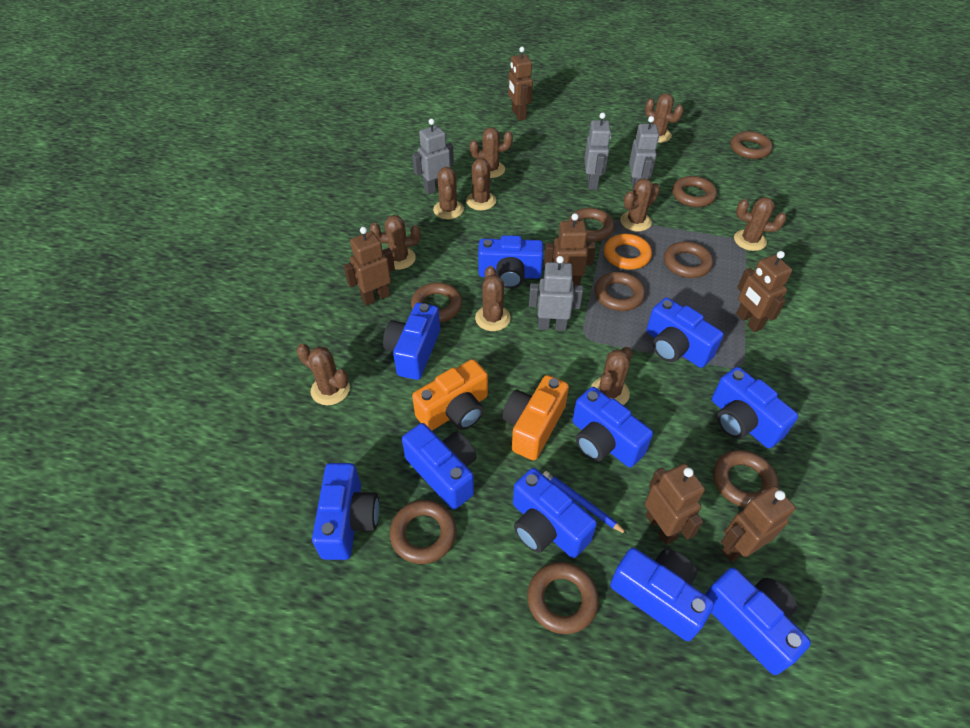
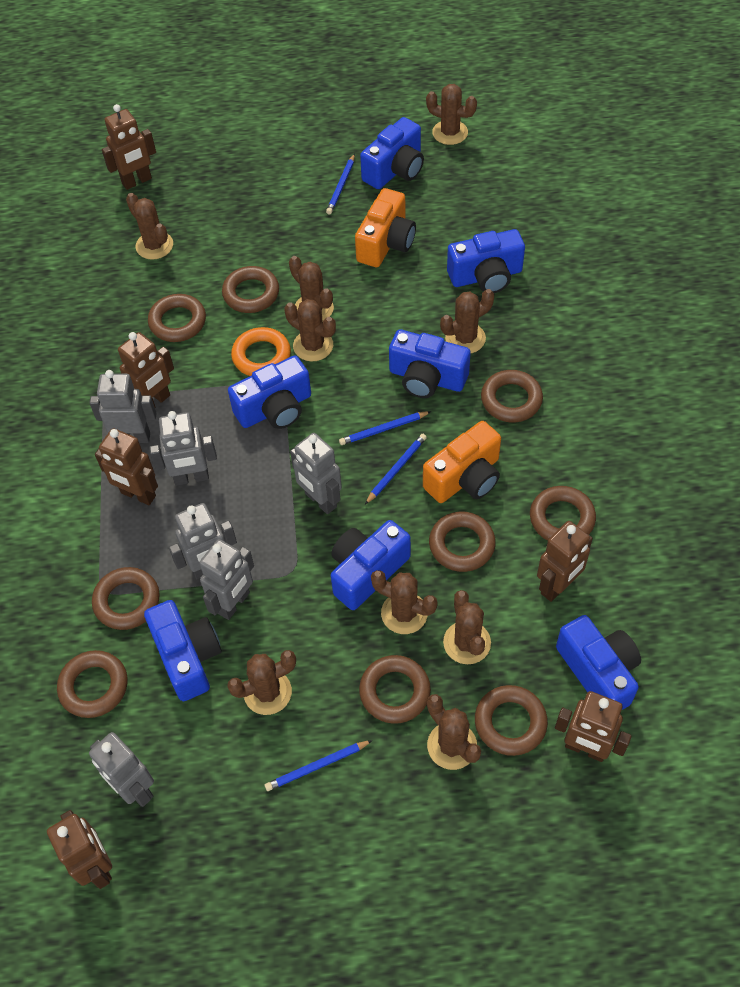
blue camera: [312,463,379,560] [383,303,440,380] [402,423,477,510] [478,235,544,289] [513,468,597,558] [572,387,653,467] [610,548,714,641] [646,298,724,368] [705,567,811,675] [712,367,798,448] = 10 -> [144,600,222,701] [228,355,311,429] [331,520,411,610] [360,117,424,189] [389,329,471,398] [447,229,525,293] [556,615,641,710] = 7
blue pencil: [543,471,628,535] = 1 -> [265,740,373,791] [326,154,355,214] [339,411,431,445] [365,434,427,504] = 4
brown cactus: [297,344,350,405] [370,215,421,270] [433,167,464,219] [466,158,496,210] [470,127,513,178] [475,266,511,331] [591,347,632,405] [620,178,660,231] [645,93,683,143] [734,197,786,251] = 10 -> [126,193,173,260] [227,650,296,715] [285,299,336,361] [289,256,334,321] [371,570,438,634] [426,84,477,145] [427,694,481,770] [440,289,494,354] [443,590,491,664] = 9
grey robot: [412,119,454,195] [529,256,583,331] [584,113,611,190] [629,116,659,189] = 4 -> [89,732,154,807] [90,370,157,443] [149,411,217,486] [169,503,237,579] [199,539,254,620] [290,433,342,514] = 6

